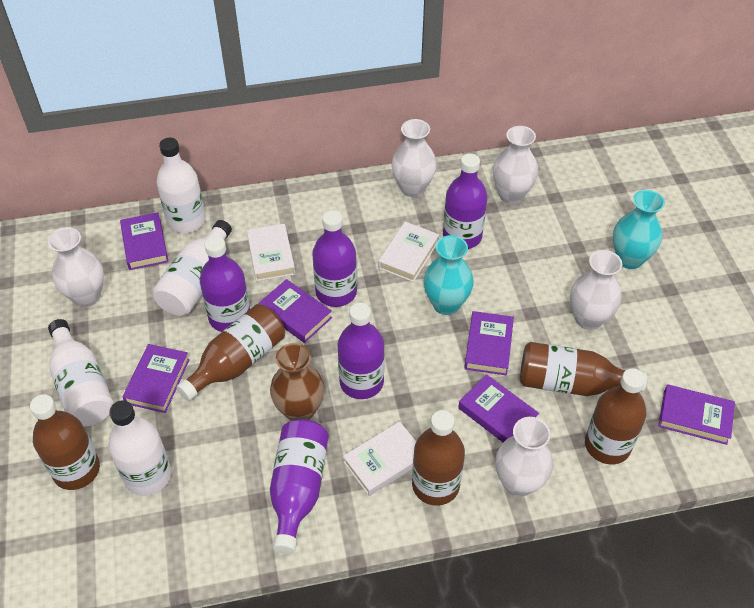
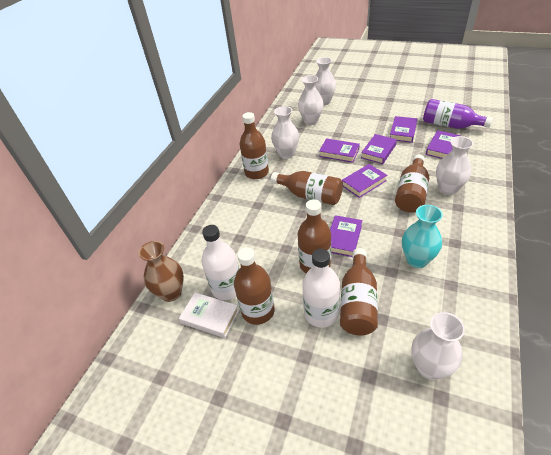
brown bottle: [30,394,100,490] [176,304,285,401] [412,410,465,506] [520,342,647,396] [585,368,646,465] = 5 -> [234,247,275,325] [240,112,269,179] [271,171,343,205] [297,199,331,273] [340,248,378,335] [395,154,429,212] = 6
purple bottle: [200,236,250,332] [270,419,329,554] [312,210,357,307] [337,303,385,399] [443,153,487,249] = 5 -> [423,99,493,129] = 1
turquoise vase: [424,235,474,315] [613,190,665,269] = 2 -> [402,205,443,268] = 1
white book: [247,224,295,281] [343,421,416,496] [378,222,439,282] = 3 -> [179,293,239,338] = 1
white bottle: [48,319,114,426] [108,400,171,496] [153,220,232,316] [156,138,206,233] = 4 -> [202,225,239,300] [302,249,340,327] = 2

